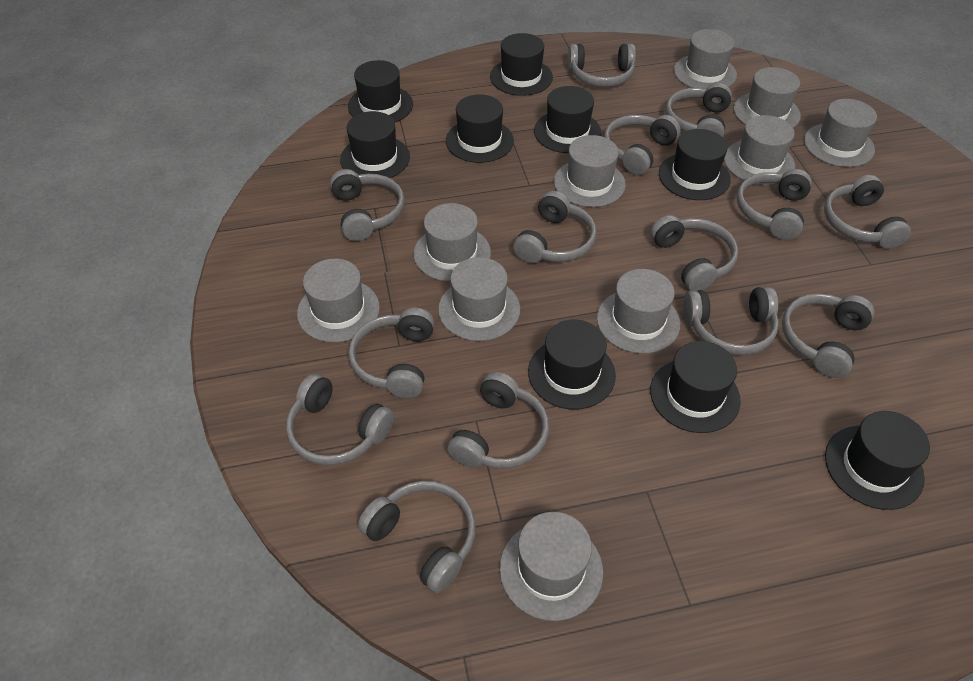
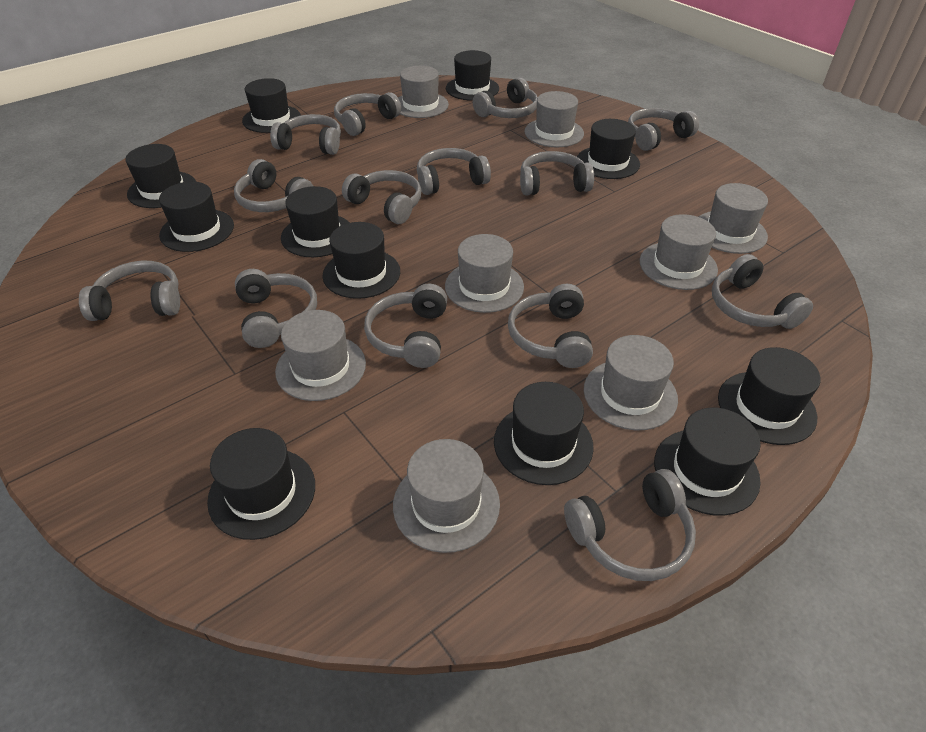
black hat: [340,111,410,178] [348,60,413,122] [446,94,514,163] [490,33,553,96] [528,320,616,409] [534,86,601,153] [650,341,741,433] [659,129,731,200] [825,411,930,510] = 9 -> [125,144,196,208] [159,182,234,252] [207,428,315,540] [242,78,301,133] [281,186,350,257] [322,222,400,299] [446,50,499,101] [494,382,594,485] [577,119,640,179] [654,408,761,516] [718,347,821,445] = 11
grey hat: [297,259,380,343] [413,203,491,282] [438,257,520,341] [499,512,603,621] [554,135,626,207] [597,269,680,354] [674,29,737,89] [724,115,795,185] [733,67,801,128] [804,99,877,167] = 10 -> [275,310,366,401] [393,439,500,553] [398,66,449,118] [445,234,524,313] [525,91,584,147] [584,335,678,430] [640,214,718,290] [698,183,768,254] = 8

